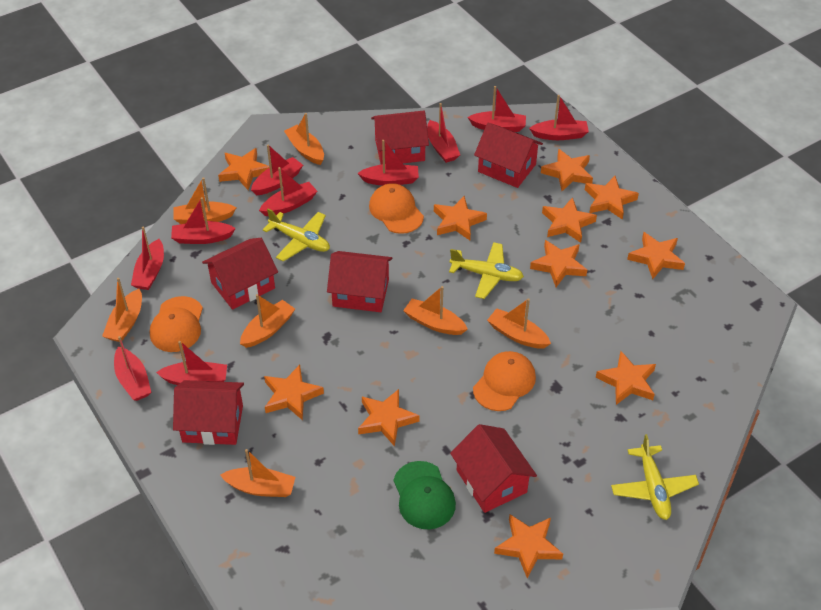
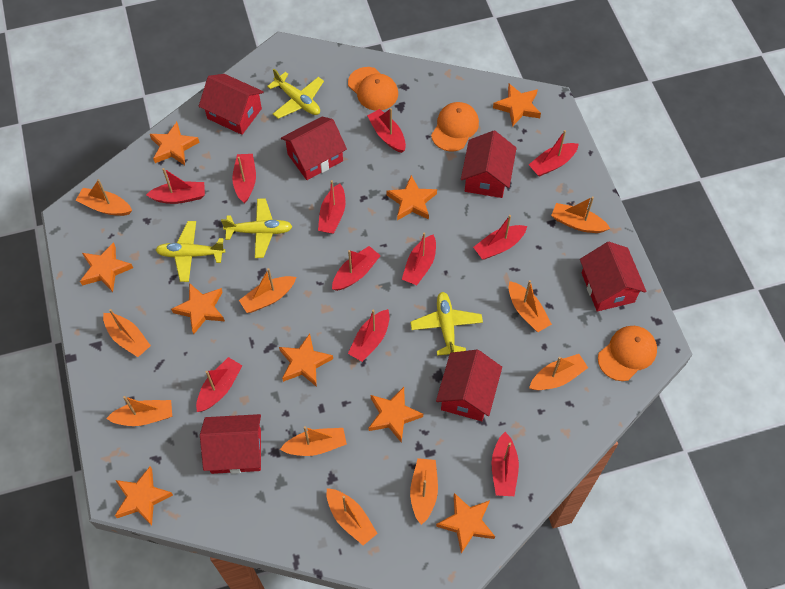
green cap: [393,461,456,529] = 1 -> none = 0
orange boat: [102,278,142,342] [173,177,236,224] [220,449,296,497] [240,294,295,348] [284,113,324,165] [403,286,468,335] [487,298,551,348] = 7 -> [76,179,132,216] [103,309,151,357] [106,396,172,426] [239,268,296,313] [280,426,347,456] [327,488,378,546] [410,458,438,525] [509,280,552,332] [529,354,588,390] [551,196,610,233] = 10
orange star: [218,148,270,190] [264,365,324,420] [358,389,419,447] [434,196,487,240] [494,514,563,579] [530,240,587,287] [541,149,593,191] [542,197,597,243] [585,176,639,220] [596,351,656,405] [627,232,685,279] = 11 -> [80,242,133,292] [115,467,173,526] [150,122,200,165] [171,283,225,334] [279,334,333,387] [369,387,423,443] [387,175,437,220] [436,493,495,554] [493,84,541,127] = 9
red boat: [114,336,151,401] [131,227,164,290] [156,341,227,385] [171,197,236,244] [251,144,303,195] [259,167,317,216] [358,140,419,186] [427,103,460,163] [468,86,526,132] [529,95,589,140] = 10 -> [146,168,205,204] [196,357,243,412] [232,154,256,203] [318,180,345,234] [332,246,381,291] [348,309,390,362] [367,108,406,153] [402,232,436,285] [473,215,527,260] [491,432,519,496] [529,130,579,177] = 11
yellow plane: [263,209,330,262] [449,242,524,299] [611,434,699,520] = 3 -> [155,221,225,282] [221,199,293,258] [267,69,324,119] [410,292,483,356] = 4

